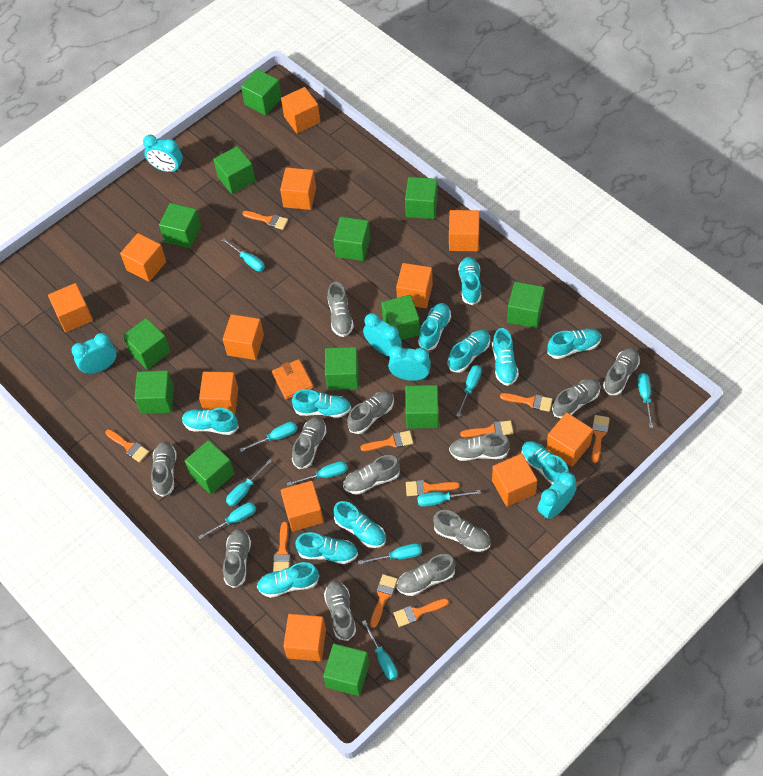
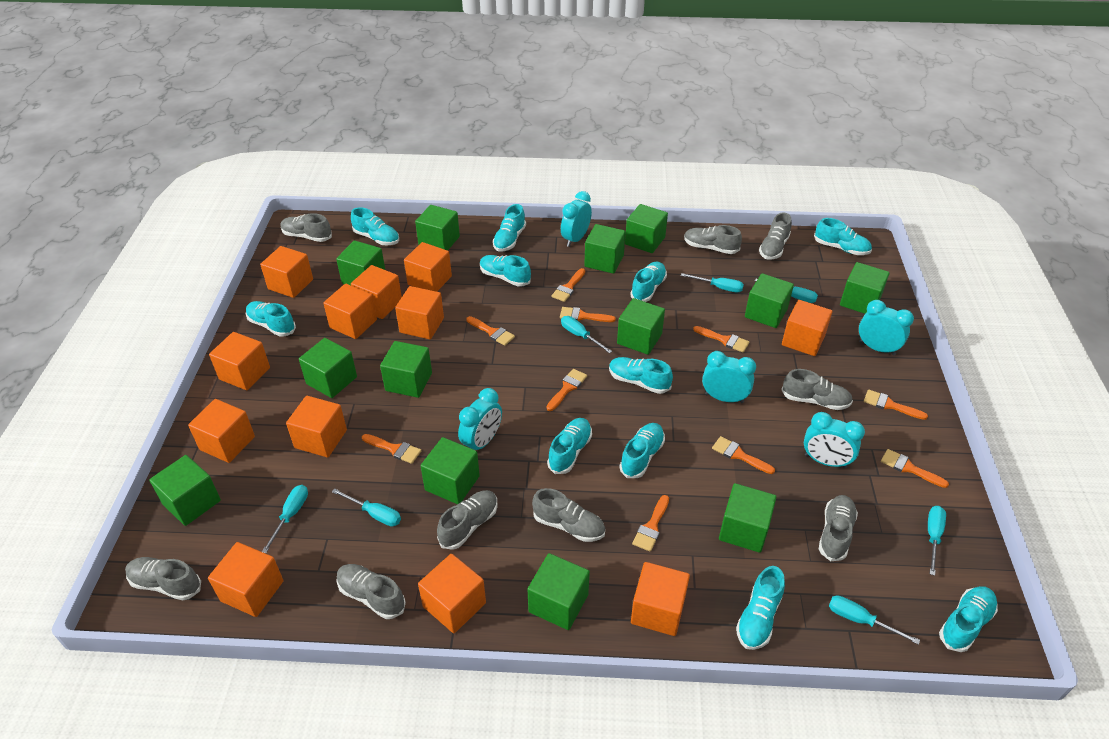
grey shoe: [151,442,177,497] [223,529,251,588] [292,417,327,469] [324,581,356,641] [327,282,354,337] [343,455,400,495] [347,391,394,434] [397,554,456,596] [433,510,491,552] [449,432,510,461] [552,379,601,418] [603,348,640,395] = 12 -> [125,557,201,600] [280,213,332,242] [337,564,406,619] [437,490,498,550] [532,488,605,542] [684,225,742,254] [759,212,792,260] [781,369,853,410] [819,495,858,561] = 9
orange wallet: [272,359,313,400] = 1 -> none = 0
turquoise screwdriver: [198,502,256,539] [222,238,265,271] [226,459,272,506] [240,422,298,452] [287,461,348,486] [358,543,422,565] [362,620,398,680] [417,490,481,507] [456,365,482,417] [637,373,653,428] = 10 -> [262,485,308,553] [332,488,401,527] [561,316,612,354] [681,273,744,293] [755,279,818,303] [829,595,920,645] [928,506,946,576] = 7

